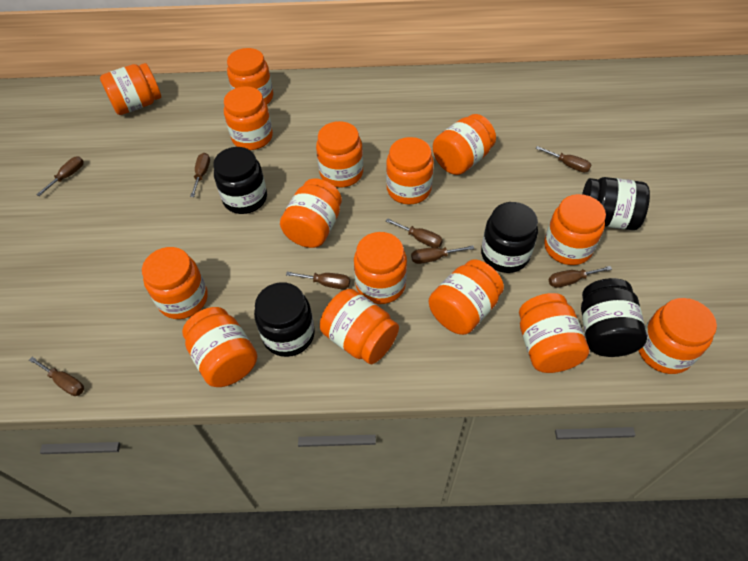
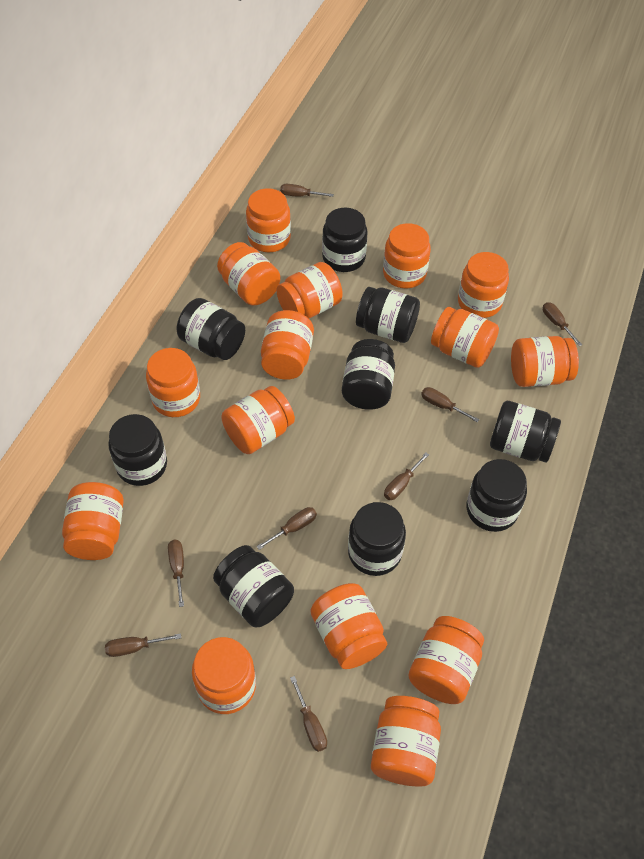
black jar: [213,147,267,214] [254,282,315,357] [481,202,538,273] [581,278,647,357] [582,177,650,230] = 5 -> [108,414,167,486] [177,298,245,360] [213,545,294,627] [322,208,368,272] [342,339,395,410] [348,502,406,576] [356,287,420,343] [466,459,527,532] [490,401,561,463] = 9

